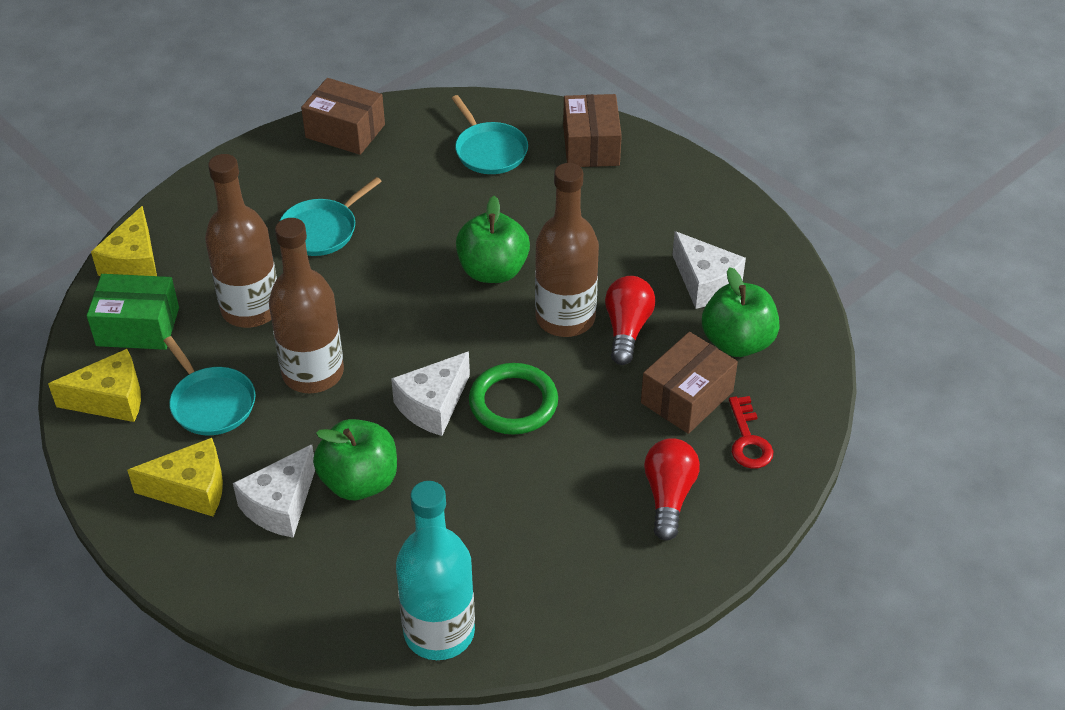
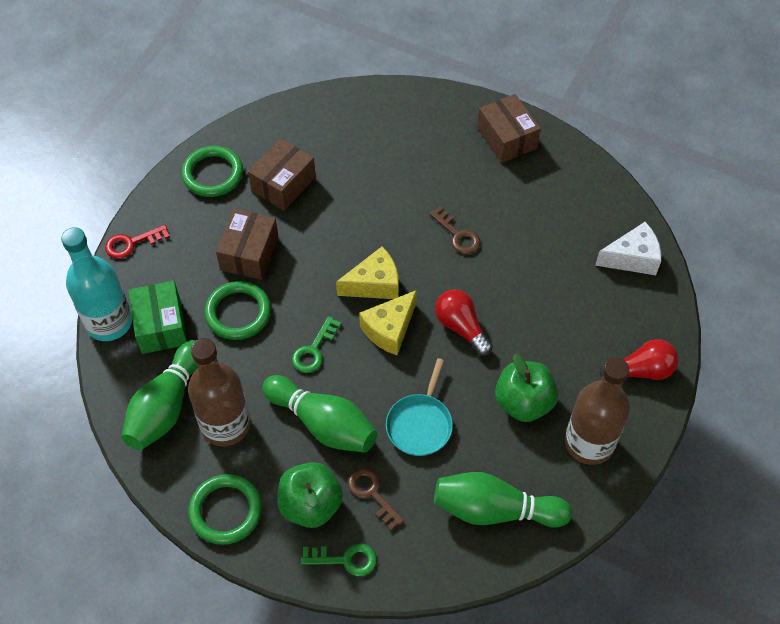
brown bottle: [205,154,277,328] [269,218,344,393] [535,163,599,337] = 3 -> [188,338,250,447] [565,357,630,465] = 2
brown key: none = 0 -> [348,467,404,531] [429,206,481,254] = 2
green apple: [313,419,397,500] [456,196,530,283] [702,267,780,357] = 3 -> [277,462,343,528] [495,354,558,422] = 2
green bowling pin: none = 0 -> [122,340,198,450] [262,375,377,453] [434,472,572,528] = 3
green key: none = 0 -> [292,316,342,373] [301,543,377,576] = 2
green ring: [469,363,558,435] = 1 -> [181,146,243,197] [188,474,262,545] [204,281,271,340] = 3
turquoise pan: [164,336,256,435] [279,177,382,256] [452,95,528,174] = 3 -> [386,358,453,456] = 1
white cheese: [233,445,315,538] [391,352,470,436] [672,231,746,309] = 3 -> [595,222,661,275] = 1
yellow cheese: [48,349,141,422] [91,206,157,276] [127,438,223,516] = 3 -> [336,247,399,299] [359,290,417,355] = 2

